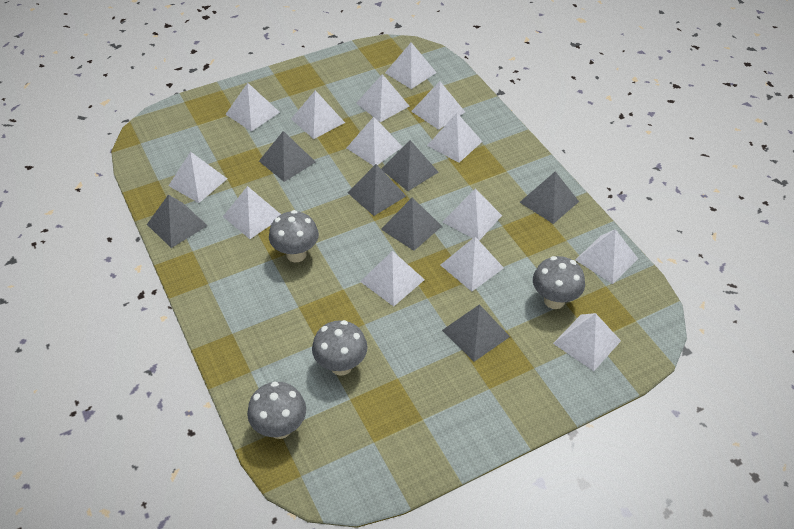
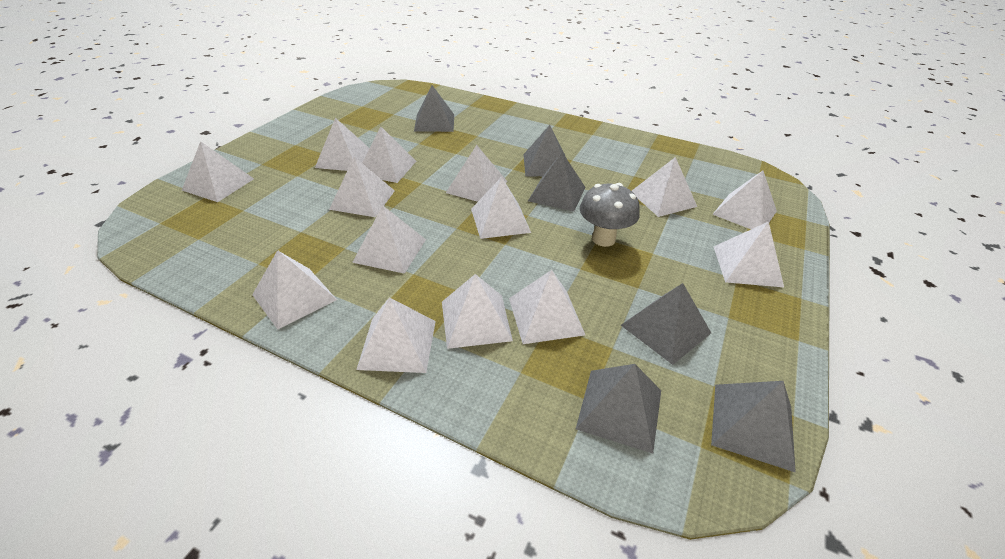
grey mushroom: [247,382,306,439] [269,210,319,263] [312,320,368,376] [533,256,585,309] = 4 -> [580,183,640,247] = 1
grey pyramid: [147,195,208,248] [259,131,315,182] [347,164,406,216] [381,140,438,191] [381,198,442,251] [442,304,510,362] [520,171,579,224] = 7 -> [414,85,454,132] [523,125,566,177] [528,152,585,212] [576,364,661,453] [621,283,711,365] [711,381,796,473] = 6

